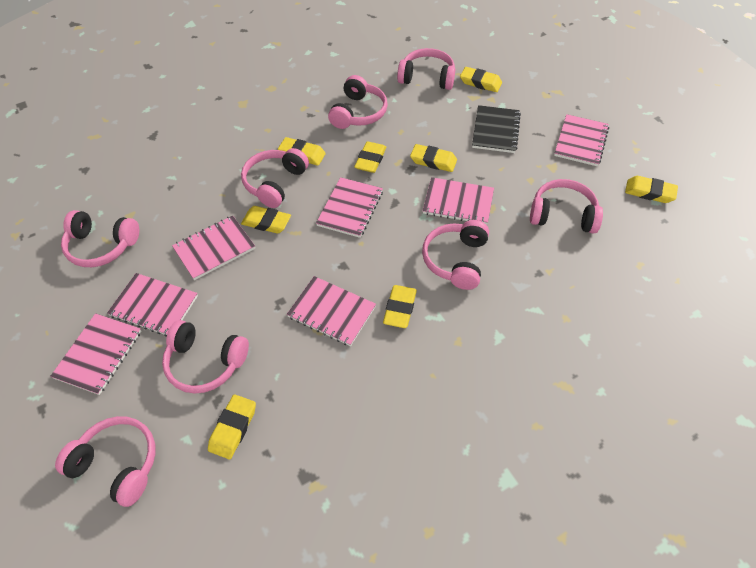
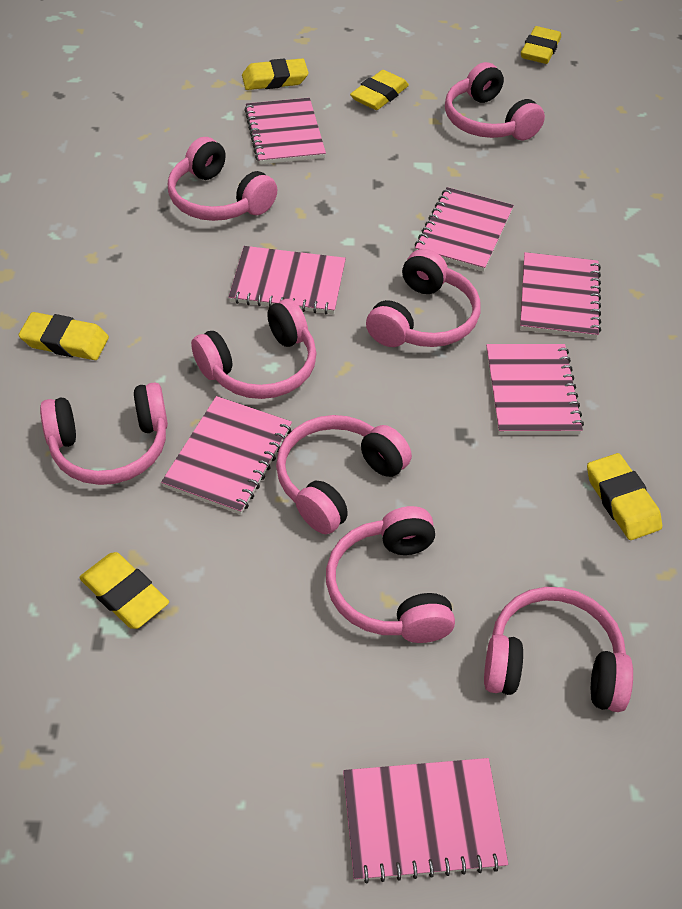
black notebook: [472,105,521,153] = 1 -> none = 0
yellow eraser: [208,394,256,459] [241,206,291,234] [278,137,326,166] [354,141,386,173] [383,285,417,328] [410,144,457,172] [460,67,502,92] [625,176,678,203] = 8 -> [19,312,109,360] [79,552,169,629] [242,58,308,90] [350,70,409,110] [521,26,561,64] [587,453,662,540] = 6

